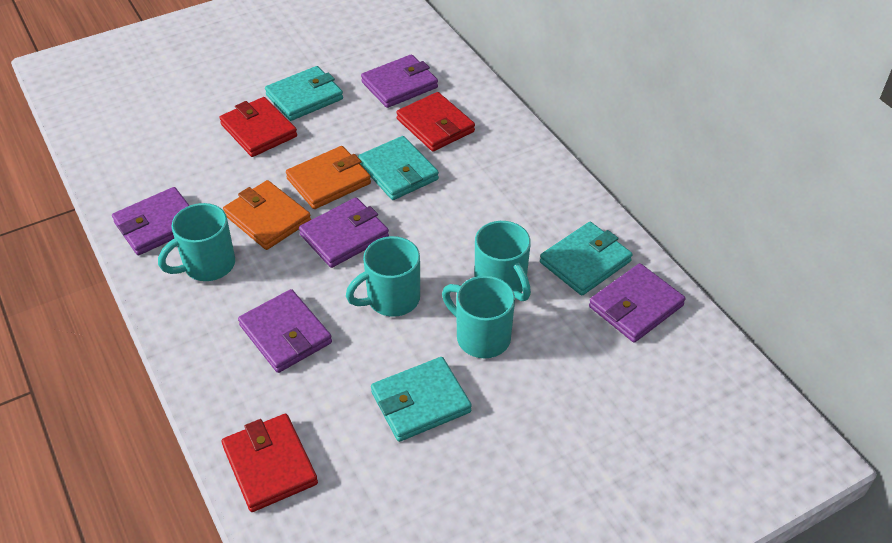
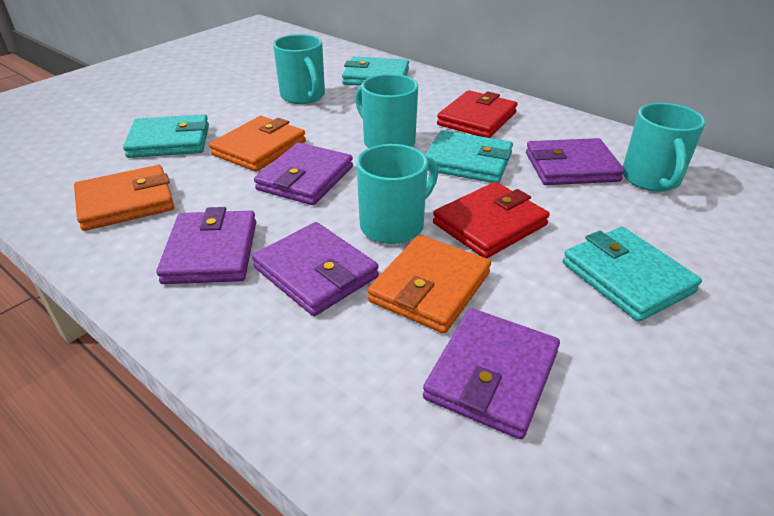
orange wallet: [223,180,311,250] [286,146,371,209] = 2 -> [74,165,175,231] [209,116,306,172] [368,235,491,334] = 3
red wallet: [219,97,297,157] [222,414,318,512] [396,92,475,152] = 3 -> [433,182,550,258] [437,90,517,138] = 2

